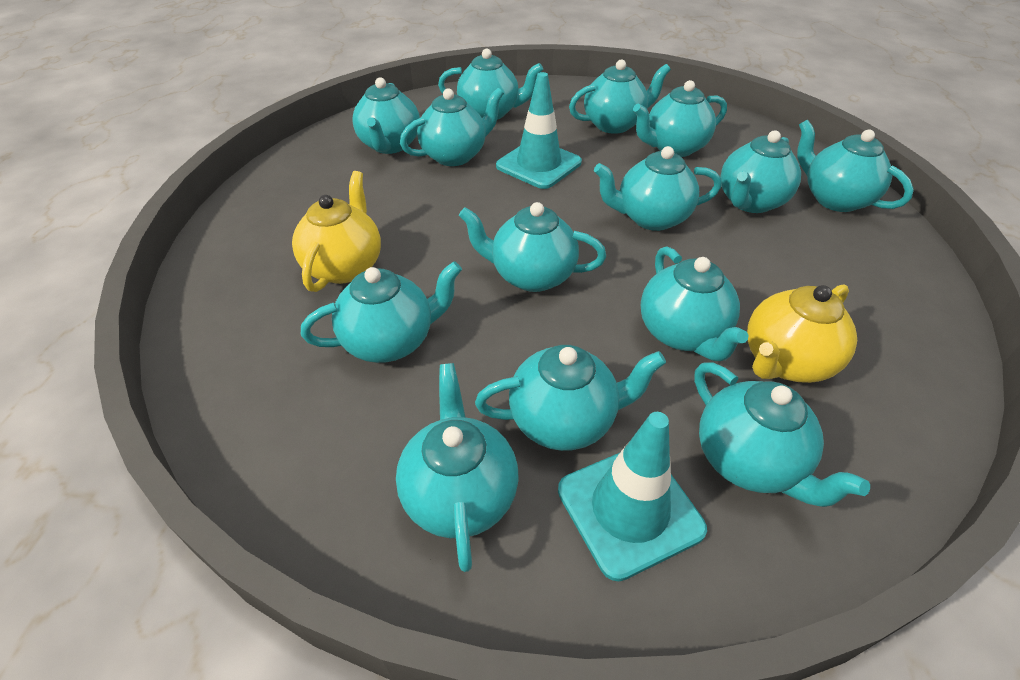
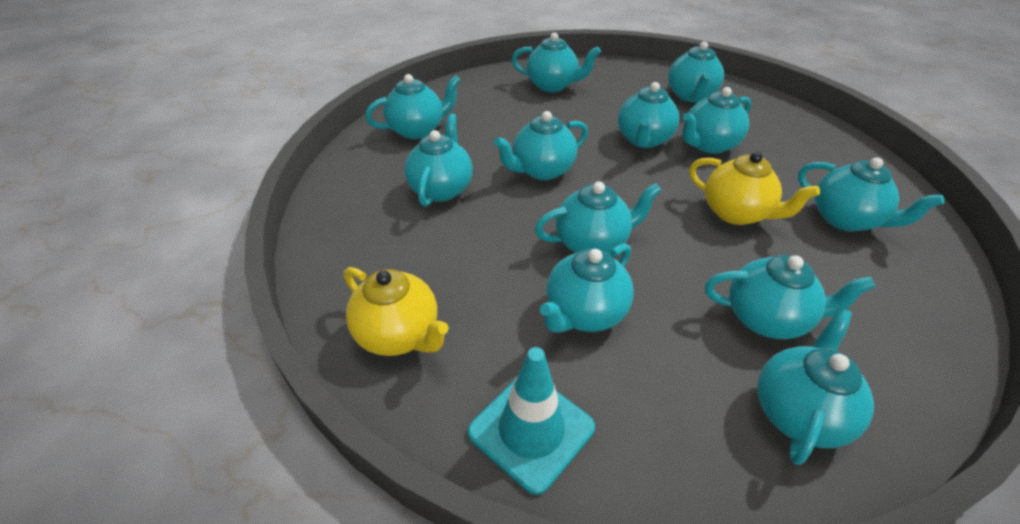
turquoise teapot: [301,261,462,363] [352,77,420,154] [396,363,519,572] [400,88,504,166] [438,49,543,120] [459,202,606,292] [475,345,666,451] [569,59,671,134] [594,146,722,231] [633,80,727,157] [641,246,749,361] [694,362,870,507] [720,130,801,213] [797,119,914,212] = 14 -> [365,74,461,139] [404,113,473,207] [494,111,588,180] [512,32,601,92] [535,182,662,254] [540,243,634,333] [618,82,679,148] [668,41,724,102] [682,87,752,154] [705,255,875,339] [757,308,874,465] [798,157,944,231] = 12
turquoise traffic cone: [496,72,582,189] [558,412,707,581] = 2 -> [468,347,595,495] = 1

